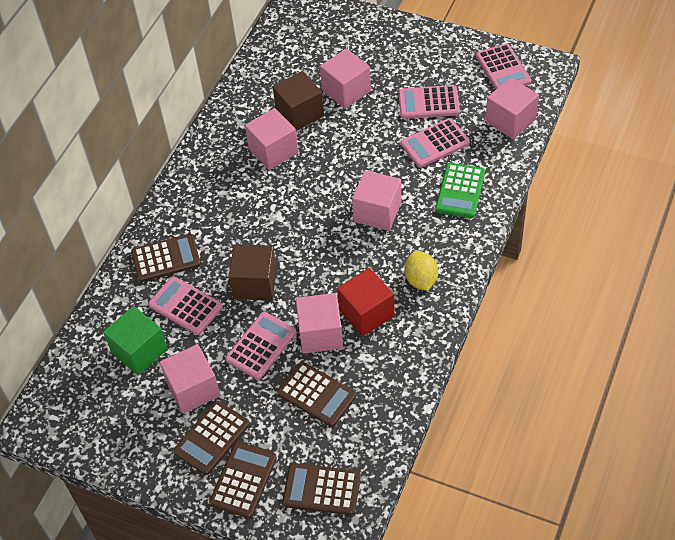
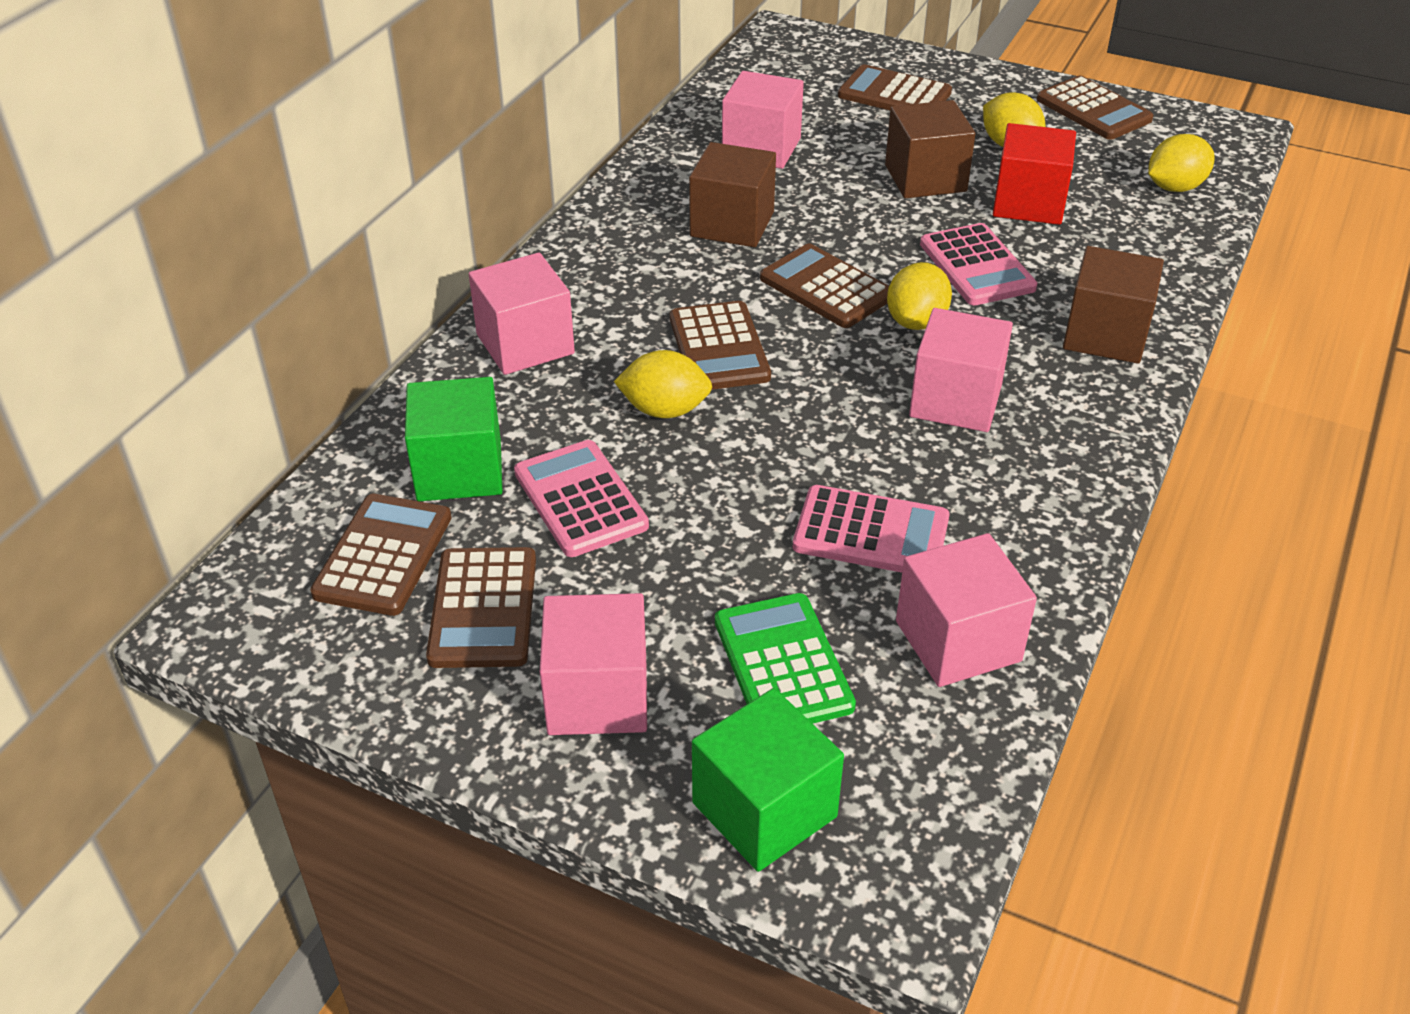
brown calculator: [131,234,201,282] [173,401,250,475] [209,442,277,518] [277,362,356,427] [282,463,361,515] = 5 -> [310,494,452,616] [426,547,536,668] [670,301,771,390] [760,244,889,328] [838,64,952,110] [1037,76,1153,140] = 6
brown cube: [229,244,277,301] [273,71,324,131] = 2 -> [689,142,776,247] [885,100,976,199] [1063,246,1164,364] = 3
green cube: [103,306,168,375] = 1 -> [405,377,503,501] [692,688,844,872] = 2
pink calculator: [148,276,223,335] [225,312,297,380] [398,85,460,119] [401,118,470,168] [476,43,531,90] = 5 -> [514,440,649,557] [793,485,950,573] [920,223,1037,305] = 3
pink cube: [160,344,220,414] [245,108,299,170] [296,293,343,353] [320,49,371,109] [352,170,401,231] [486,77,539,139] = 6 -> [469,253,575,375] [540,593,647,735] [722,71,804,169] [896,533,1037,687] [909,308,1013,432] = 5
yellow lemon: [404,251,438,291] = 1 -> [614,350,712,418] [887,262,952,330] [983,92,1046,147] [1148,134,1215,192] = 4

